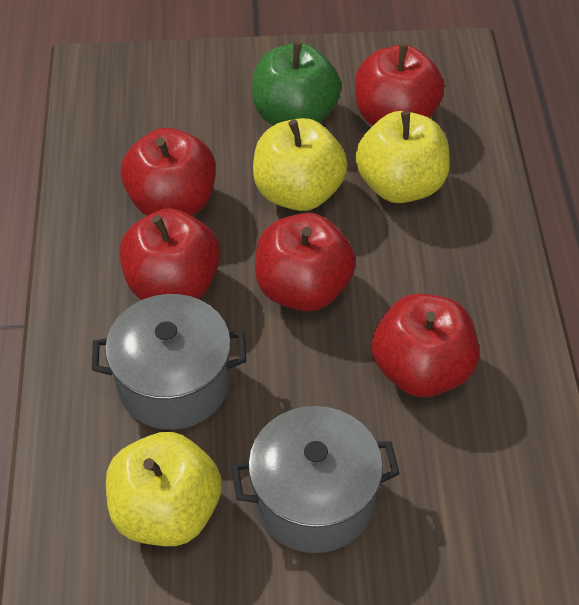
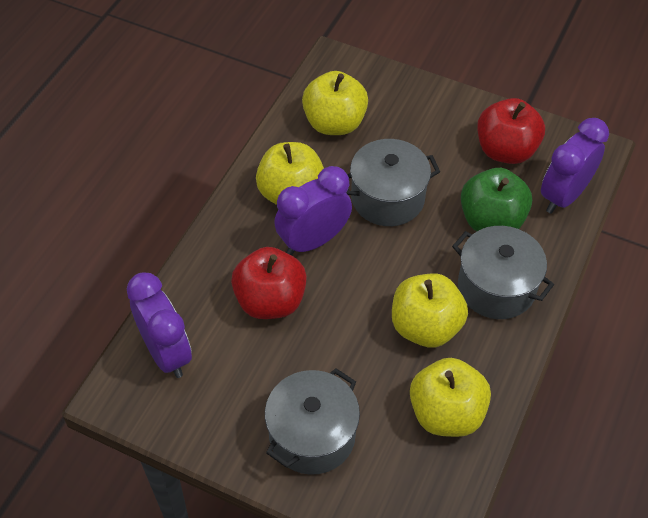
grey pot: [92,294,246,430] [231,406,400,553] = 2 -> [265,368,360,475] [346,139,440,226] [452,226,554,319] = 3
purple clock: none = 0 -> [127,272,192,378] [274,166,352,255] [541,118,609,214] = 3
red apple: [119,208,221,300] [121,128,216,216] [255,213,356,311] [355,43,444,126] [372,293,479,397] = 5 -> [231,247,307,319] [477,98,545,164] = 2
yellow apple: [106,432,222,546] [253,118,348,211] [355,111,450,203] = 3 -> [256,142,324,205] [302,71,368,135] [392,273,468,348] [410,358,491,437] = 4

